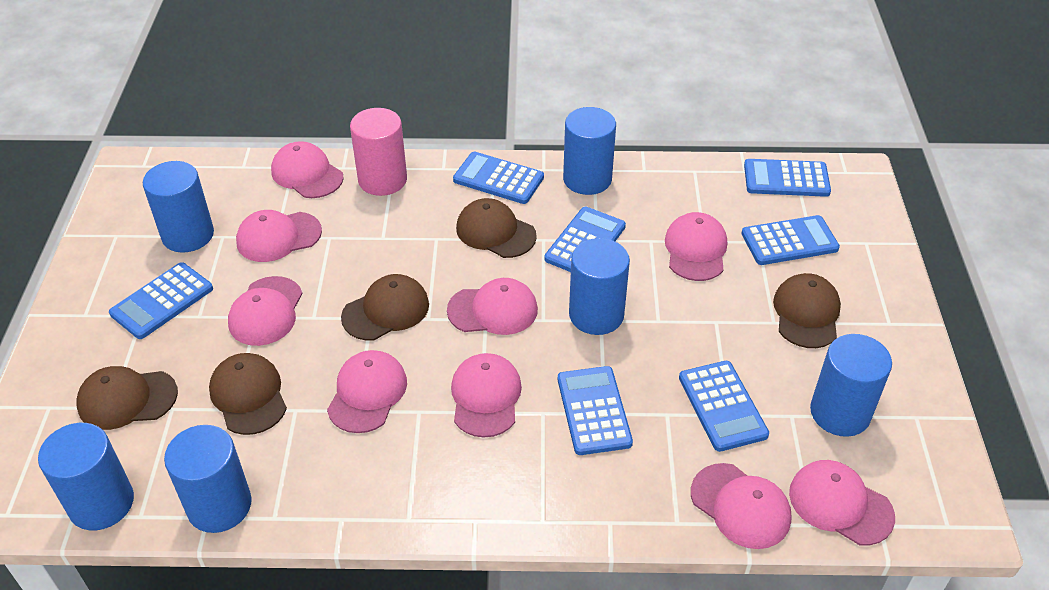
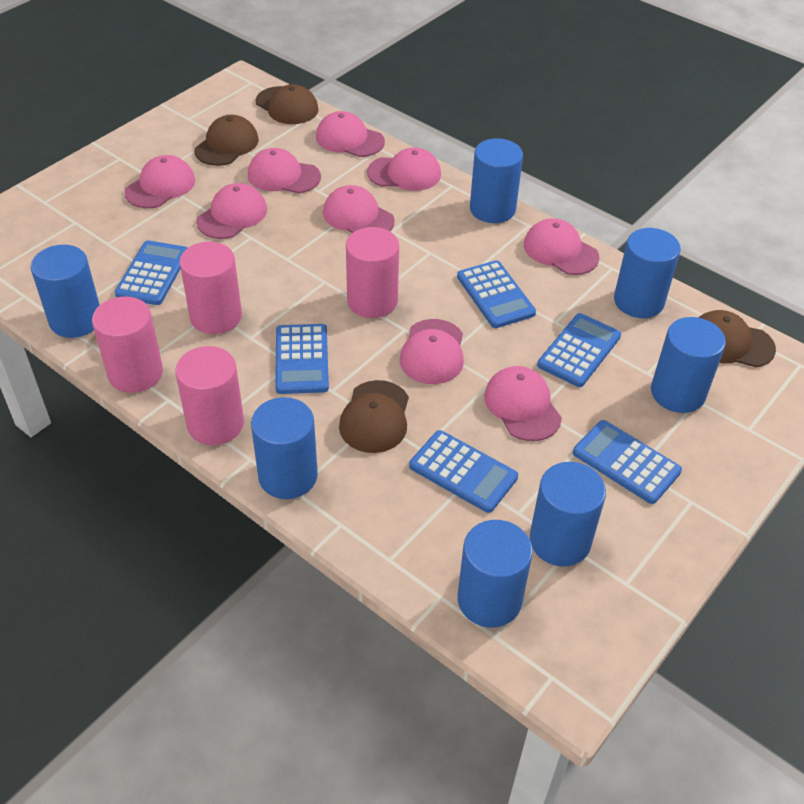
blue calculator: [109,262,213,339] [453,152,544,204] [544,207,626,272] [558,366,633,455] [679,361,769,452] [741,215,840,265] [744,159,831,197] = 7 -> [115,240,187,305] [275,324,329,394] [409,430,518,513] [457,260,536,328] [537,313,621,387] [573,420,682,504] = 6
blue cylinder: [38,423,134,530] [143,161,214,253] [164,425,252,533] [563,107,616,195] [569,238,630,335] [810,334,892,437] = 6 -> [31,245,100,338] [251,397,318,499] [458,520,533,628] [470,138,523,223] [530,462,606,566] [614,228,680,318] [651,317,726,413] = 7
brown cap: [76,366,178,430] [209,353,287,435] [341,274,429,341] [456,198,537,258] [773,273,841,348] = 5 -> [194,115,259,166] [256,84,319,124] [339,380,409,453] [698,310,776,367] = 4
pink cylinder: [350,108,407,196] = 1 -> [92,297,163,393] [175,346,244,445] [179,242,242,334] [346,227,399,318] = 4

